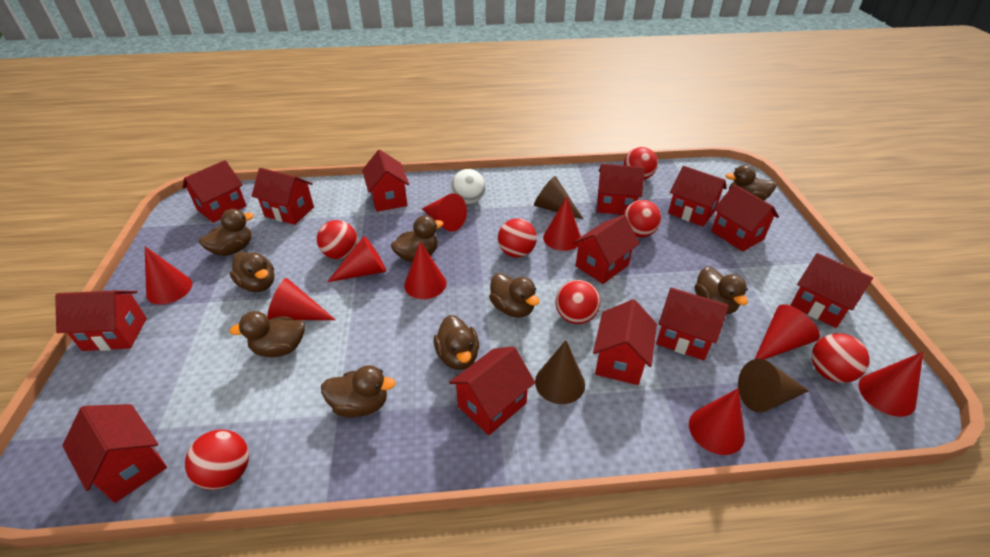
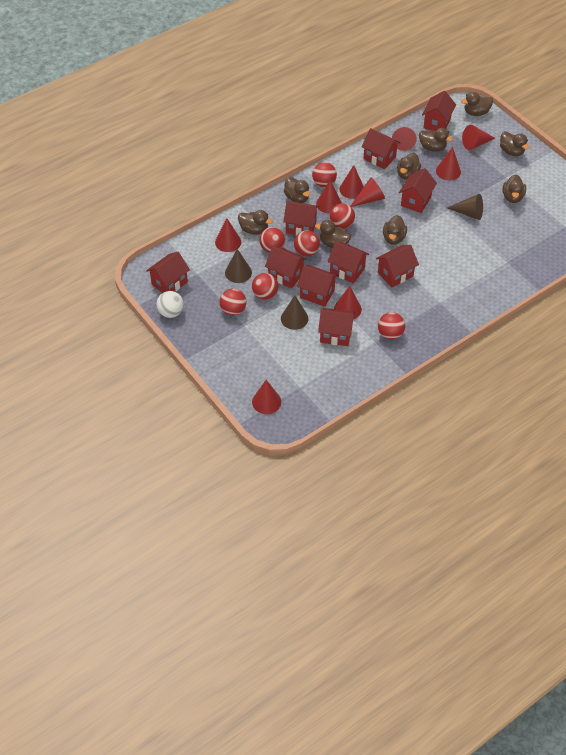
red house: [55,290,147,351] [62,404,167,503] [182,160,247,223] [252,168,314,225] [362,150,409,212] [449,346,535,435] [573,215,640,284] [593,299,657,385] [597,164,645,215] [656,288,729,360] [668,166,727,227] [711,184,779,252] [790,253,873,328] = 13 -> [146,252,190,293] [265,246,307,289] [283,201,319,236] [297,265,338,307] [318,308,355,346] [327,241,369,284] [361,128,401,169] [376,245,419,288] [399,168,437,213] [422,91,456,131] = 10

